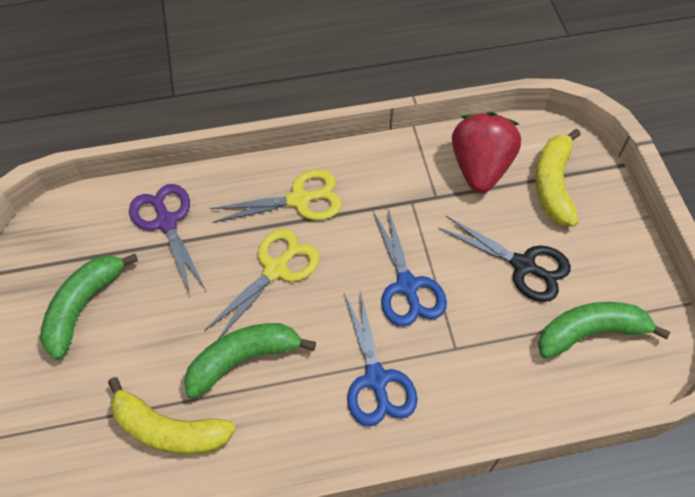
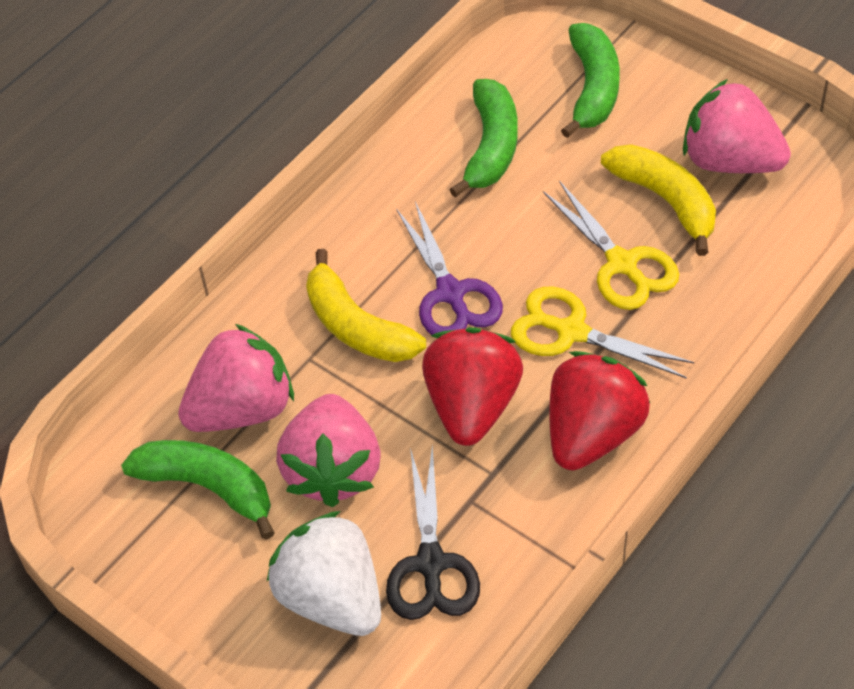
blue scissors: [344,291,418,426] [373,206,447,327] = 2 -> none = 0
pink strawberry: none = 0 -> [178,324,294,432] [276,394,380,507] [683,79,791,173] = 3
red strawberry: [452,112,521,193] = 1 -> [422,327,523,446] [549,351,650,471] = 2
white strawberry: none = 0 -> [267,511,381,636] = 1

